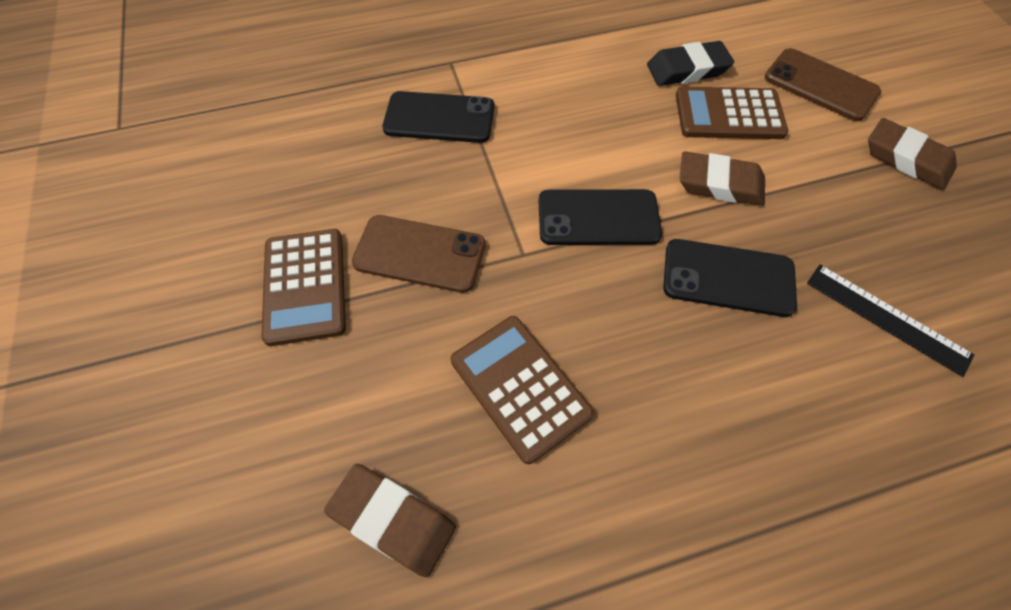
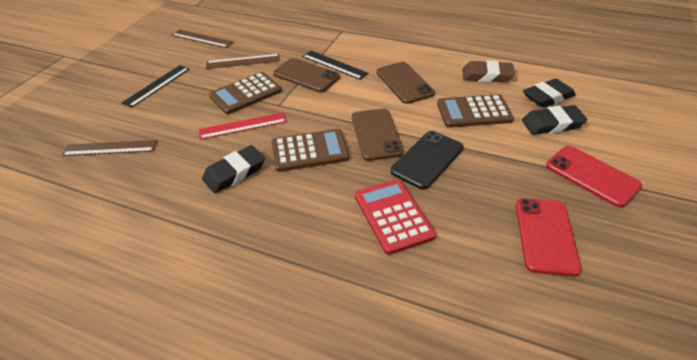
black eraser: [647,41,734,86] = 1 -> [202,145,265,193] [522,105,587,135] [523,79,576,108] = 3
black phone: [382,91,494,143] [539,189,662,245] [663,239,797,317] = 3 -> [391,131,463,189] = 1
black ruler: [807,265,974,377] = 1 -> [122,65,189,108] [303,51,369,80] = 2
brown eraser: [324,464,456,577] [680,151,765,206] [868,118,957,190] = 3 -> [462,60,515,82] = 1
brown phone: [352,215,485,293] [765,48,881,121] = 2 -> [273,58,340,92] [352,109,404,161] [376,62,435,104] = 3
brown ruler: none = 0 -> [62,140,157,156] [172,29,233,48] [206,54,280,69] = 3
red calculator: none = 0 -> [355,179,436,255] = 1
red phone: none = 0 -> [516,198,582,277] [546,146,642,208] = 2
red ruler: none = 0 -> [199,112,287,140] = 1

